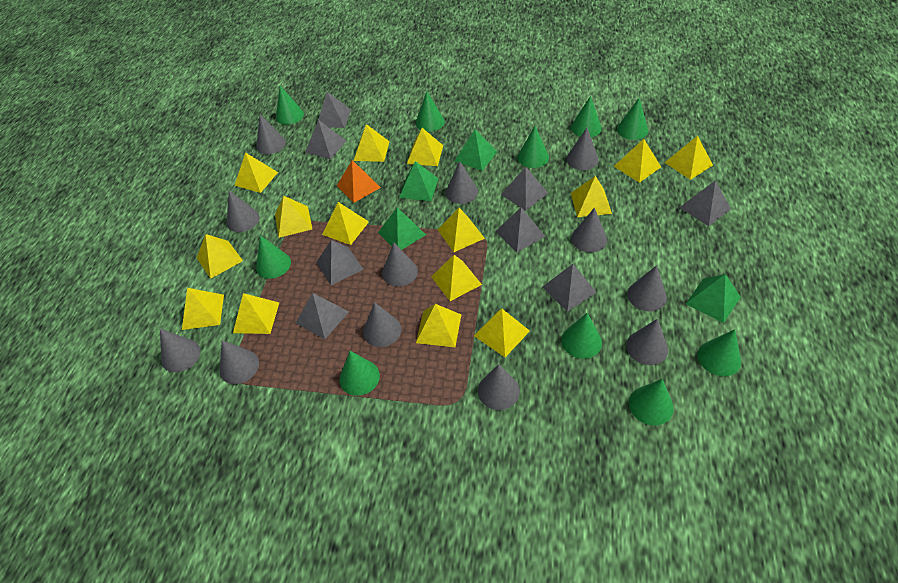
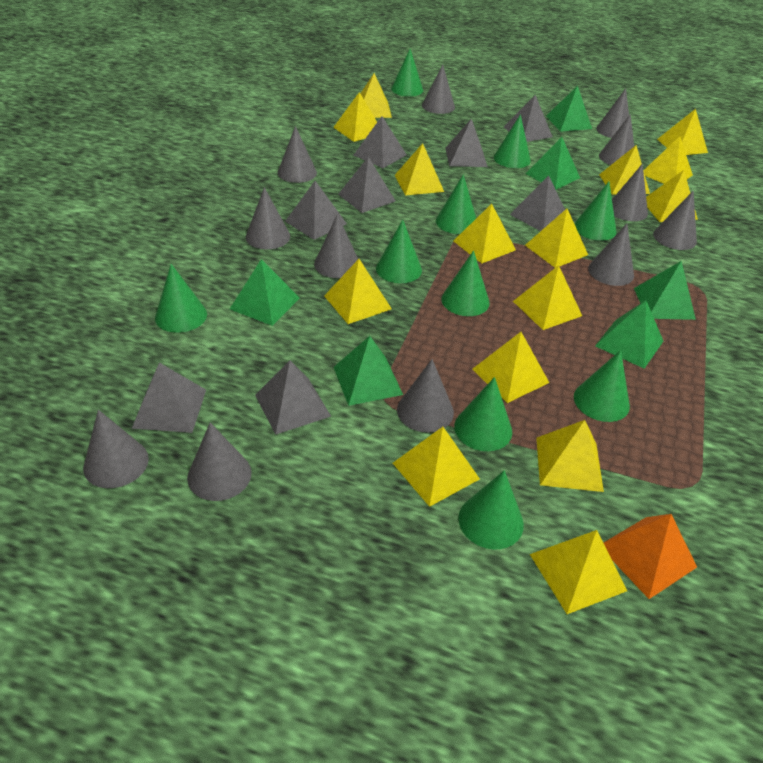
green pyramid: [378,207,426,250] [399,161,439,201] [455,129,497,171] [686,274,741,323] = 4 -> [230,259,300,326] [334,336,403,406] [526,137,580,190] [546,86,592,132] [595,300,663,369] [634,261,696,320] = 6

